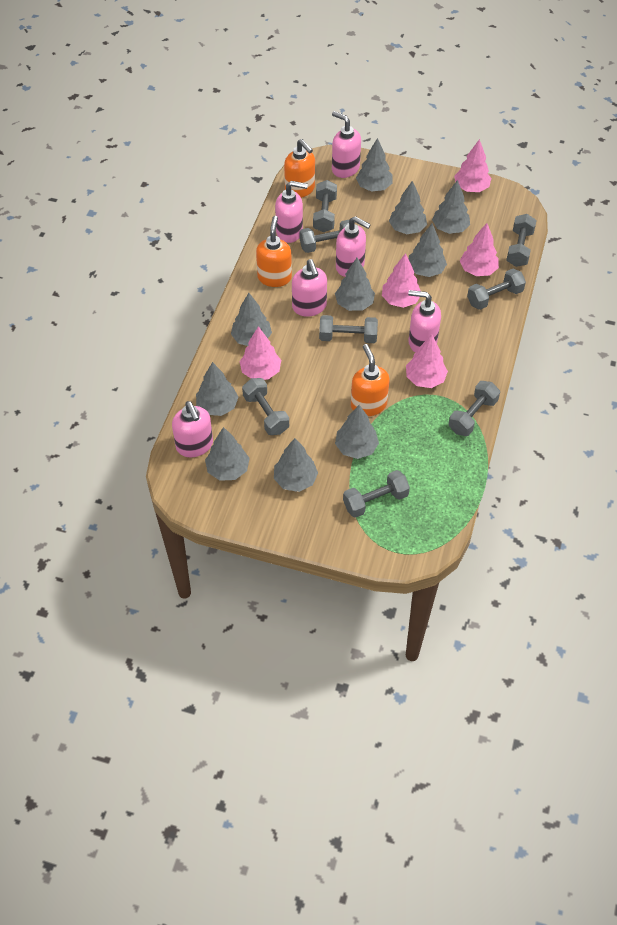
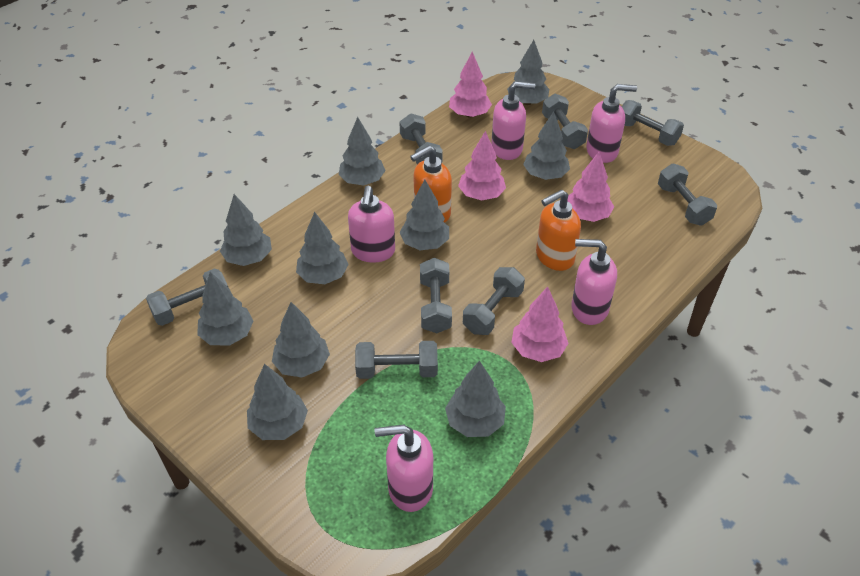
orange soap dispenser: [256,216,292,287] [284,139,315,198] [351,344,390,416] = 3 -> [410,145,452,223] [536,190,581,271] = 2
pink soap dispenser: [172,401,213,457] [275,181,308,243] [292,259,327,317] [332,111,361,178] [336,216,371,277] [408,290,441,353] = 6 -> [348,186,395,263] [375,425,433,512] [491,81,535,160] [571,239,617,325] [586,84,637,163] = 5
pink tree: [239,326,281,380] [382,253,420,308] [406,334,448,388] [454,139,491,192] [460,223,499,276] = 5 -> [449,52,492,117] [458,131,506,200] [511,286,569,362] [568,152,614,222] = 4

